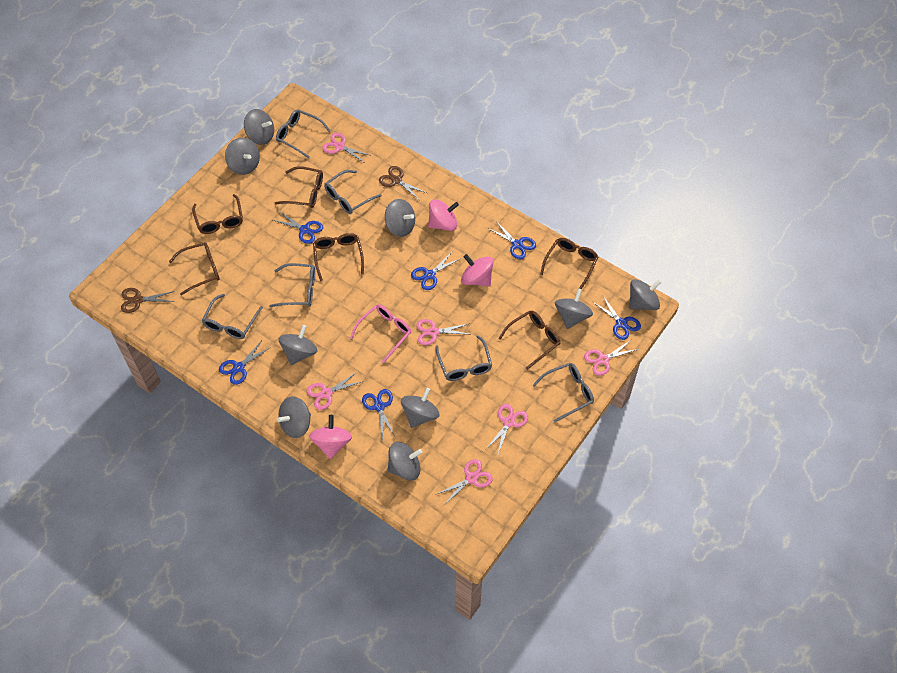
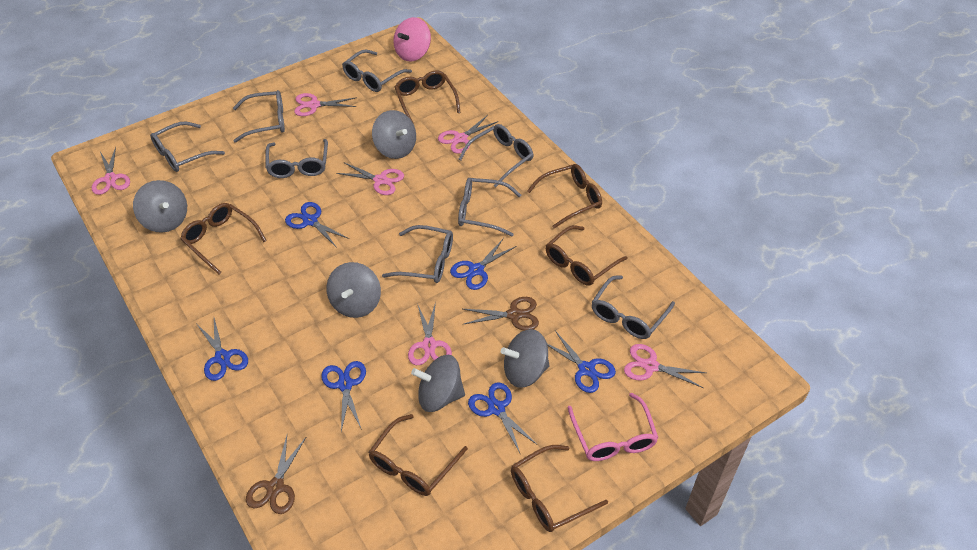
grey glasses: [202,294,263,339] [269,263,315,307] [276,110,330,159] [324,170,382,214] [436,336,492,381] [533,363,594,422] = 6 -> [150,122,225,172] [233,90,285,143] [265,139,328,178] [342,50,412,92] [382,225,453,283] [458,178,521,237] [459,124,533,187] [592,275,675,339] = 8
grey spinning top: [225,138,260,175] [244,109,274,145] [277,396,311,438] [279,325,317,365] [385,199,415,237] [387,442,422,481] [401,388,440,428] [555,288,593,329] [629,279,662,310] = 9 -> [133,180,187,233] [326,262,381,318] [372,110,416,159] [411,355,465,412] [501,329,549,388] = 5
pink spinning top: [309,415,352,459] [428,199,459,231] [461,254,494,287] = 3 -> [393,17,431,62] = 1

